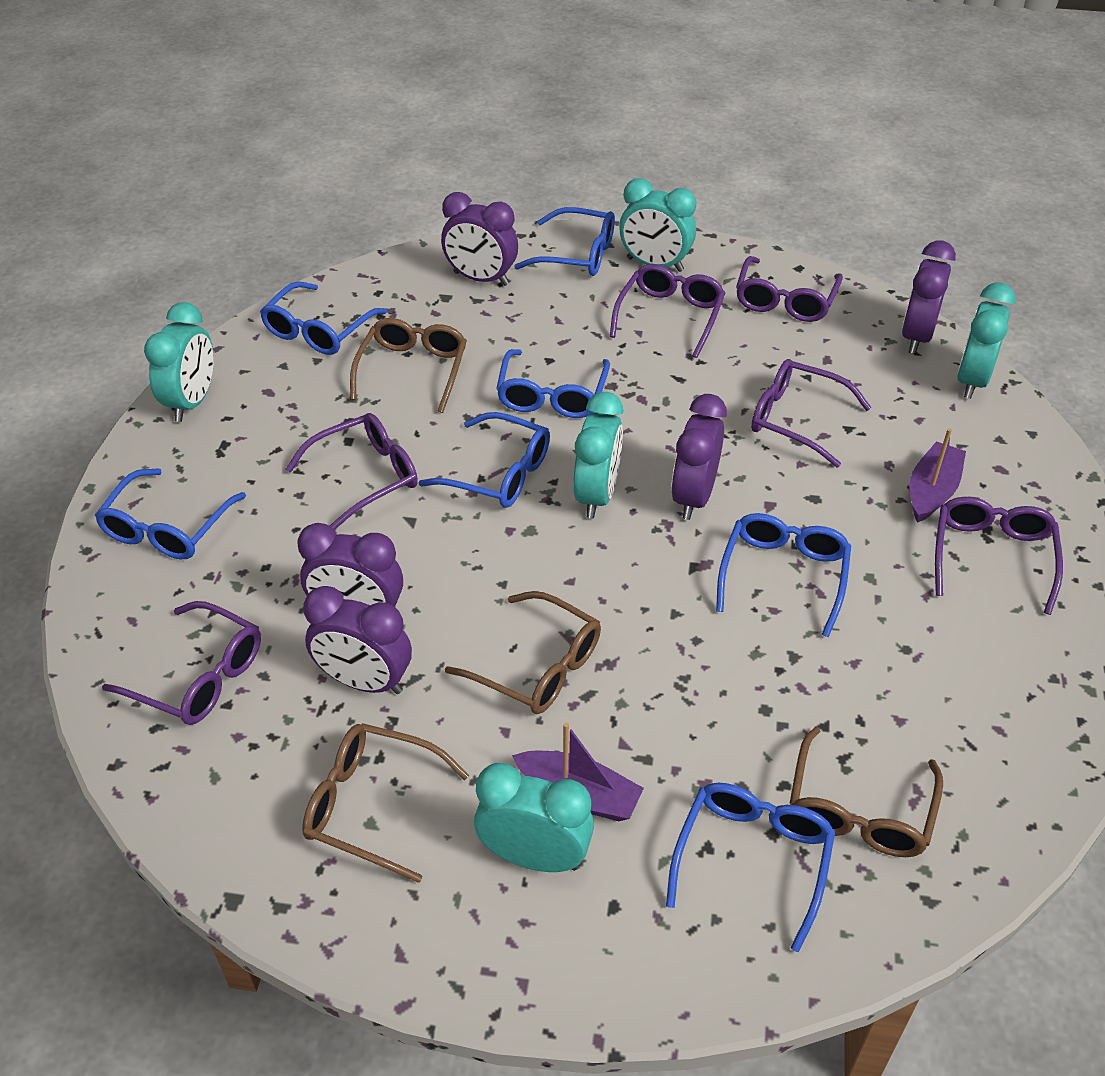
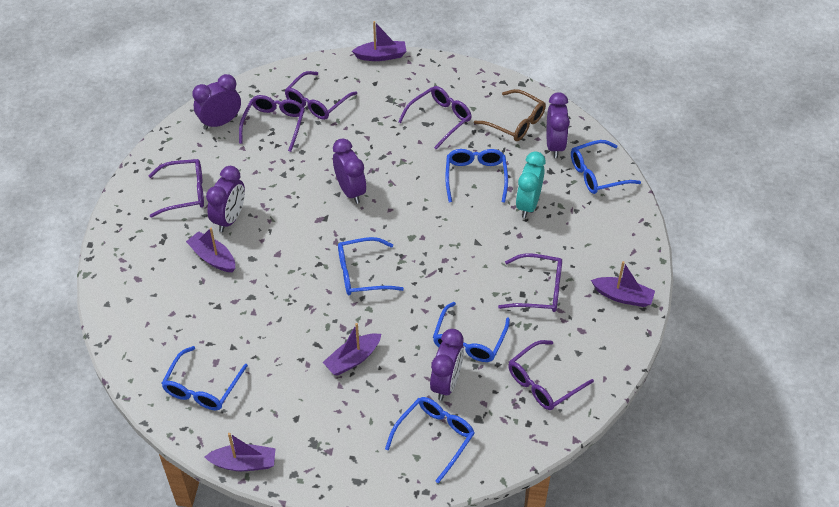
blue glasses: [95,468,246,559] [260,282,387,355] [418,412,550,508] [496,349,610,418] [514,207,615,276] [666,783,835,952] [716,513,851,637] = 7 -> [161,346,248,411] [338,237,404,296] [385,397,475,483] [433,302,510,362] [445,149,508,203] [571,140,641,194] = 6
brown glasses: [302,723,469,883] [350,318,467,413] [445,591,601,714] [789,727,943,857] = 4 -> [474,89,546,141] = 1
purple boat: [512,723,644,821] [910,428,966,523] = 2 -> [186,227,235,272] [205,433,276,471] [323,323,381,376] [352,21,407,61] [591,261,655,307] = 5
turquoise clock: [144,302,214,422] [474,763,594,872] [573,392,623,518] [619,178,696,272] [957,283,1016,399] = 5 -> [516,151,545,218] = 1

